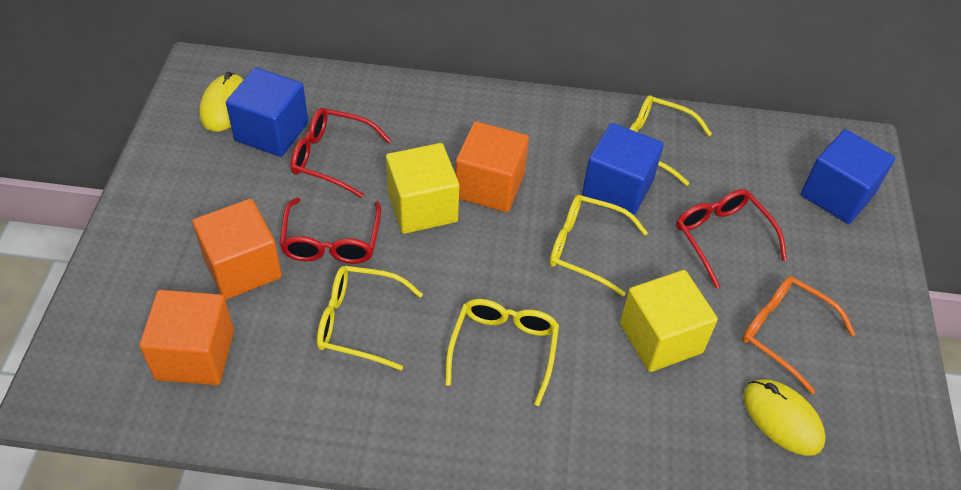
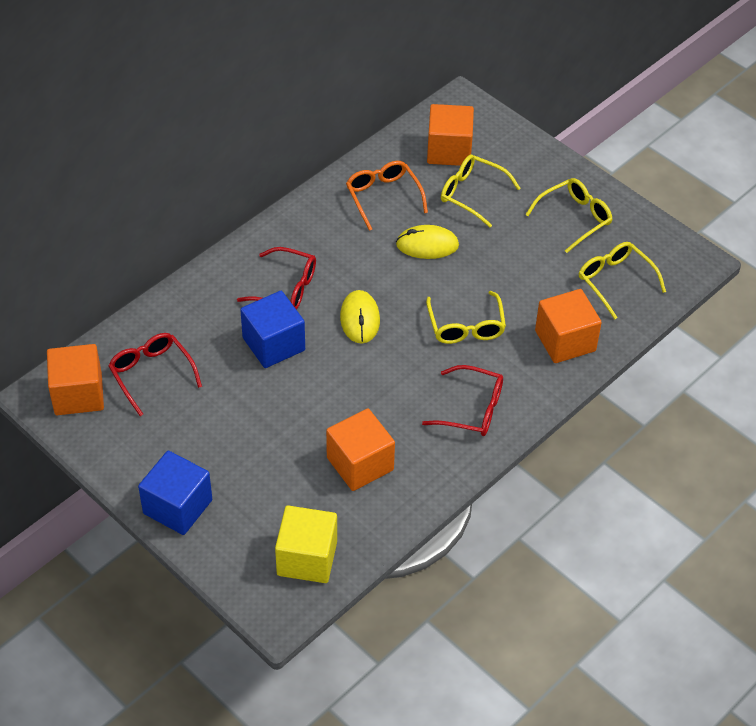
blue cube: [226,67,308,157] [582,123,664,215] [801,129,895,224] = 3 -> [138,451,212,535] [240,291,305,368] = 2
orange cube: [139,290,234,385] [192,199,282,300] [455,121,529,212] = 3 -> [47,344,104,415] [326,408,395,491] [427,104,474,166] [535,289,602,363] = 4
yellow cube: [386,143,459,234] [620,270,718,372] = 2 -> [275,506,337,583] = 1

